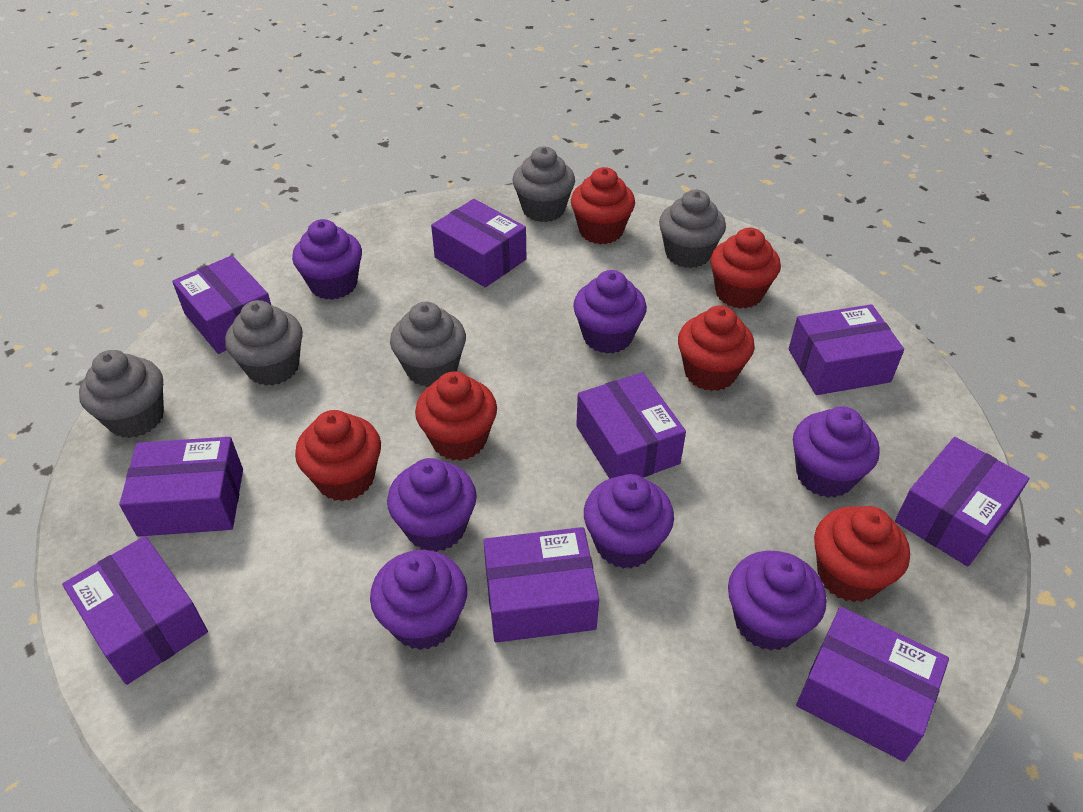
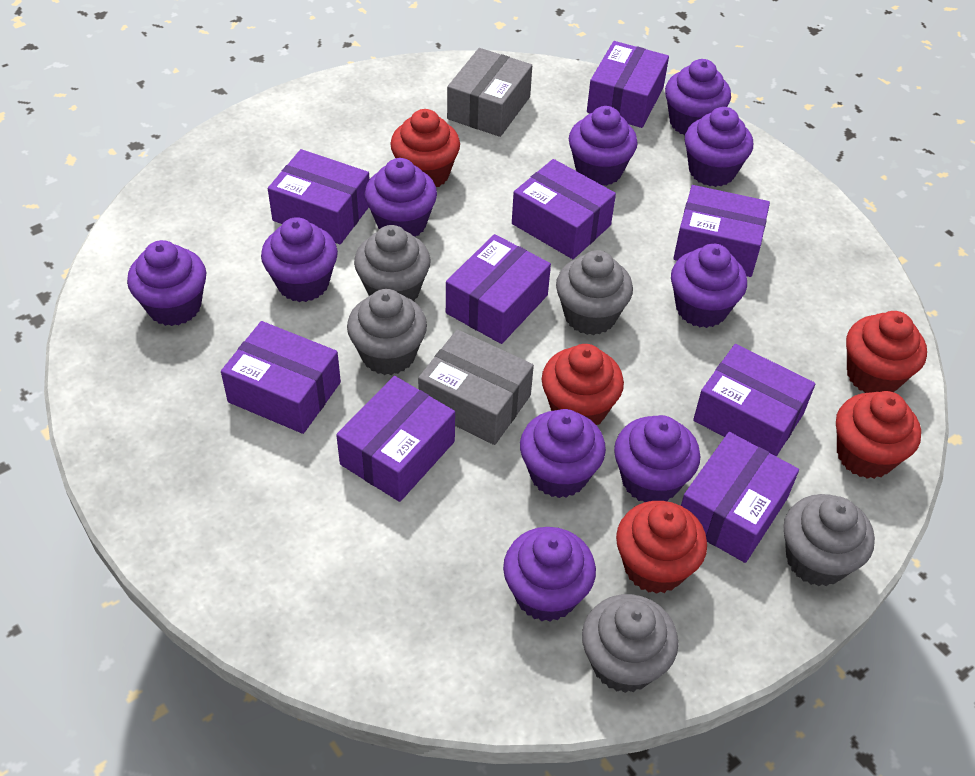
grey box: none = 0 -> [418,330,534,445] [447,48,532,137] = 2
purple cupcake: [292,219,362,300] [370,550,467,650] [387,458,477,552] [573,270,647,354] [584,474,674,569] [728,551,827,651] [793,406,880,498] = 7 -> [127,240,206,326] [261,217,338,302] [365,158,437,237] [503,527,596,622] [520,409,606,498] [569,106,638,186] [614,415,700,502] [665,59,731,135] [671,244,747,328] [685,107,753,187] = 10
red cupcake: [295,410,381,501] [415,371,497,461] [571,167,635,244] [678,305,755,391] [710,228,781,309] [814,506,910,602] = 6 -> [390,109,460,187] [542,344,624,425] [616,501,707,594] [836,391,921,479] [846,311,927,393] = 5

